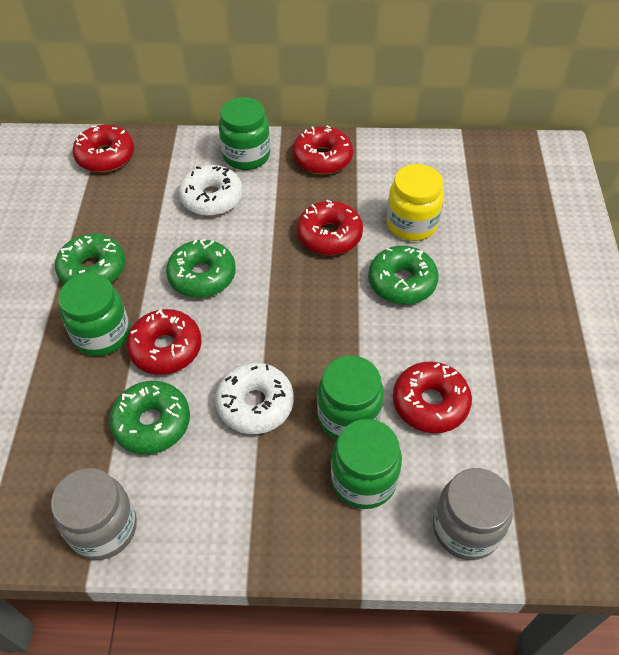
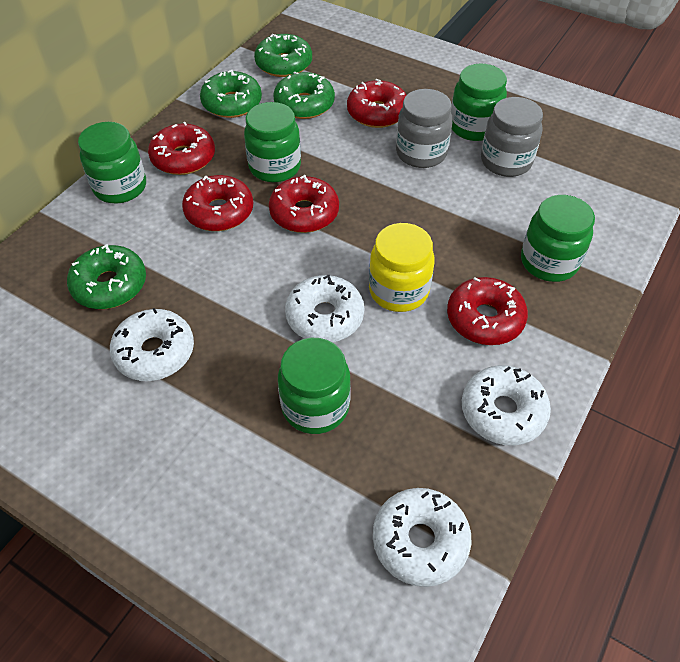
green jar: [58,273,130,356] [219,97,270,170] [317,356,384,440] [331,419,402,509] = 4 -> [78,122,146,204] [244,102,301,182] [278,338,351,434] [451,63,507,141] [521,195,595,282] = 5
white donut: [179,165,243,216] [215,363,294,434] = 2 -> [110,308,194,381] [285,275,364,342] [373,488,471,587] [462,365,551,446] = 4

